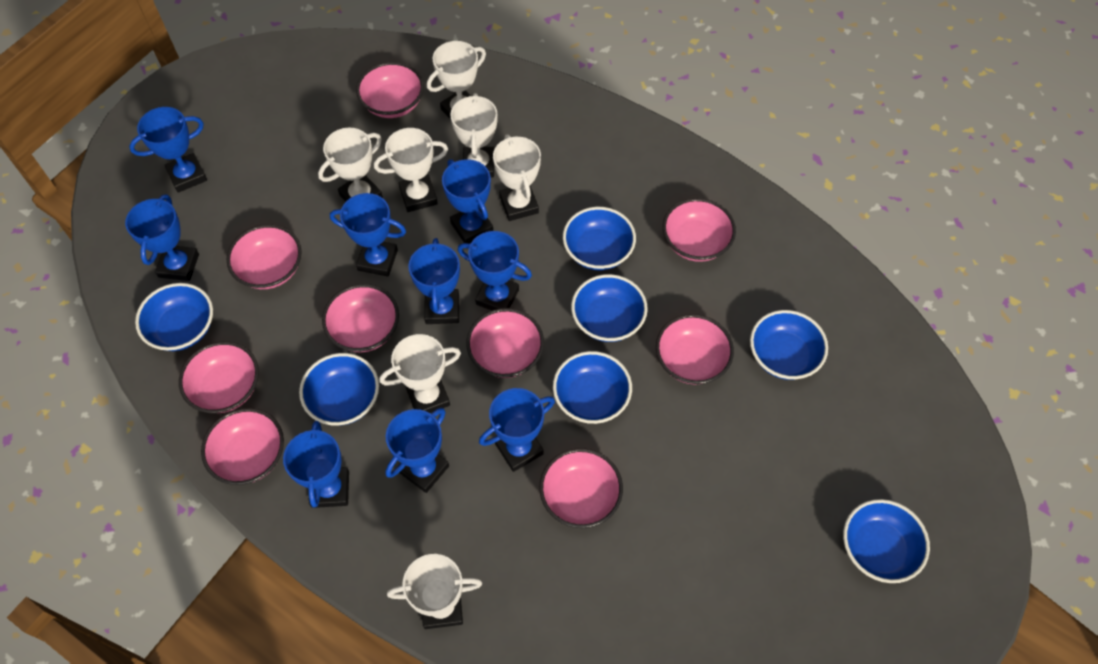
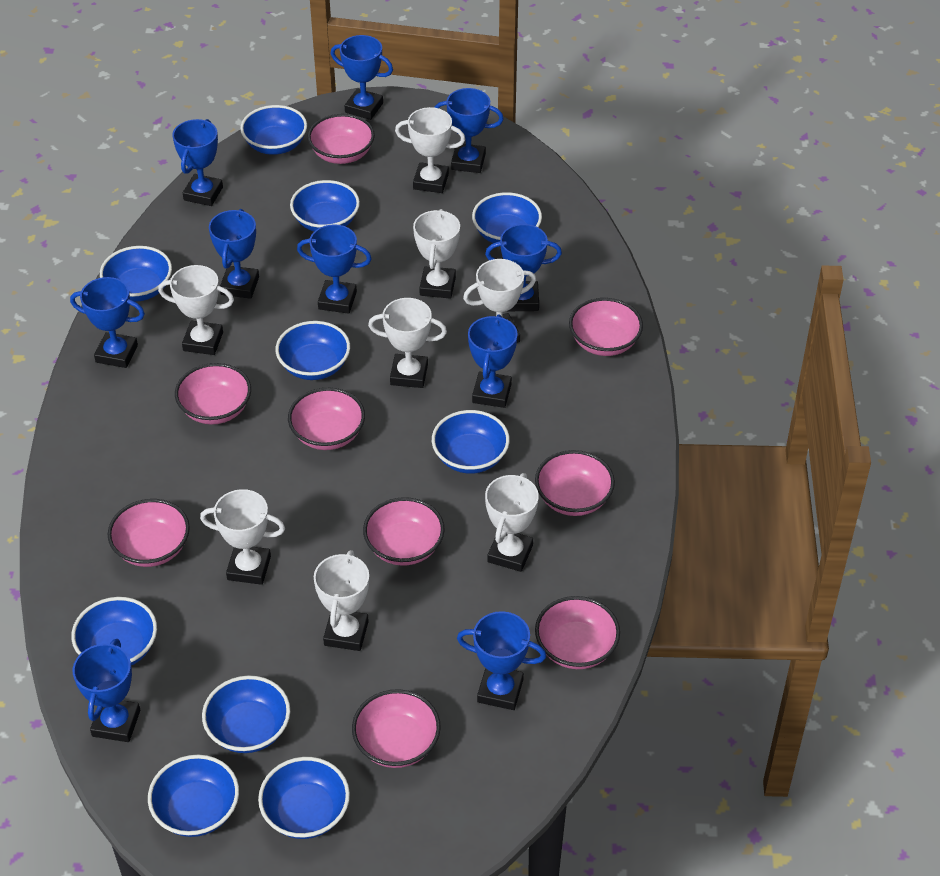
blue bowl: [135,283,213,351] [299,353,379,426] [553,351,632,424] [563,207,636,270] [571,274,648,342] [750,310,828,380] [843,499,930,583] = 7 -> [71,597,157,665] [100,246,172,302] [148,755,239,837] [202,675,290,753] [240,105,307,155] [258,757,350,839] [276,321,350,380] [290,180,360,232] [432,410,510,474] [472,192,542,243] = 10
blue trophy: [125,194,199,281] [129,107,207,193] [283,421,349,508] [330,193,406,277] [385,408,449,493] [408,238,460,324] [442,159,493,243] [458,231,532,310] [479,388,555,472] = 9 -> [70,277,145,368] [73,639,140,742] [172,119,223,206] [209,209,259,299] [297,224,372,314] [331,35,393,120] [434,88,504,173] [457,611,546,710] [468,314,518,408] [485,224,562,311] = 10
white trophy: [318,128,383,202] [374,128,448,212] [379,334,461,413] [387,554,482,629] [427,41,486,119] [450,93,498,178] [493,134,541,221] = 7 -> [158,265,234,355] [200,489,285,585] [314,550,369,651] [368,298,447,388] [395,107,465,193] [413,209,460,299] [463,259,536,343] [485,473,539,572] = 8

